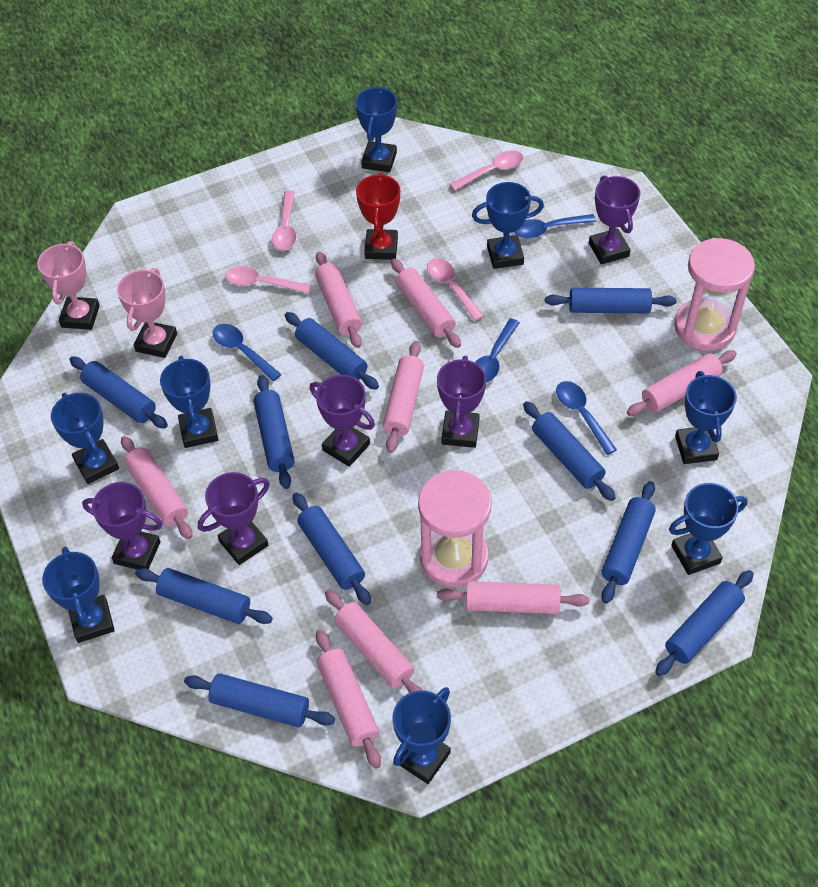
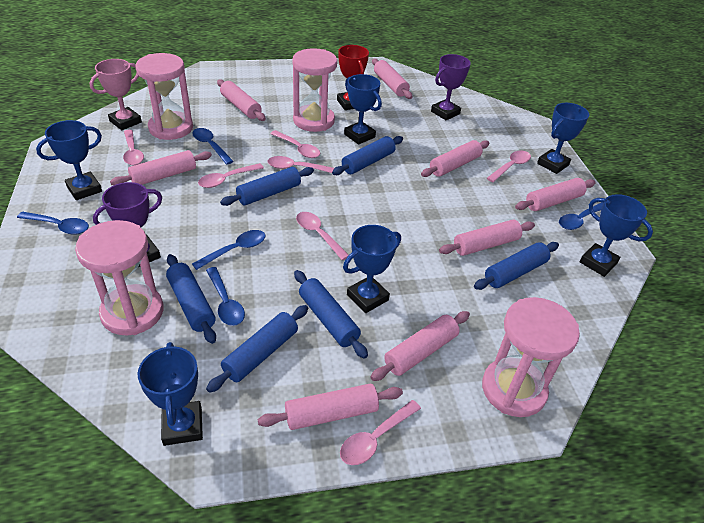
blue rolling pin: [69,356,168,429] [135,568,273,624] [184,673,335,727] [254,375,295,489] [285,312,379,390] [293,492,371,605] [523,401,616,501] [545,288,677,313] [601,481,656,604] [655,570,754,676] = 10 -> [166,254,216,344] [206,305,308,393] [220,167,314,206] [294,270,368,359] [332,136,403,175] [474,242,559,290] = 6
blue spoon: [213,324,282,381] [475,318,520,383] [514,214,596,238] [556,381,617,455] = 4 -> [17,212,89,235] [192,128,233,165] [192,230,265,270] [206,267,245,326] [559,202,604,230] = 5
blue trophy: [42,547,115,643] [51,393,119,484] [160,356,218,448] [355,86,397,172] [392,687,451,784] [472,182,544,269] [669,483,748,575] [675,371,737,464] = 8 -> [36,120,102,200] [137,342,203,446] [343,225,401,313] [344,74,382,145] [537,103,589,174] [580,194,653,277] = 6
pink hourglass: [418,470,492,587] [674,238,755,351] = 2 -> [75,220,163,336] [135,53,193,140] [292,48,337,132] [482,297,580,417] = 4
pink spoon: [225,266,311,294] [272,191,296,250] [427,258,484,321] [450,150,523,191] = 4 -> [123,130,144,165] [198,163,264,188] [268,156,334,173] [270,130,320,158] [296,212,349,260] [340,400,421,465] [487,150,531,182] = 7
pink trophy: [37,241,100,330] [117,268,177,358] = 2 -> [90,59,142,130] = 1
purple trophy: [82,482,163,569] [198,472,270,565] [310,375,375,467] [437,356,486,448] [589,175,640,264] = 5 -> [93,182,162,267] [431,54,471,120] = 2

